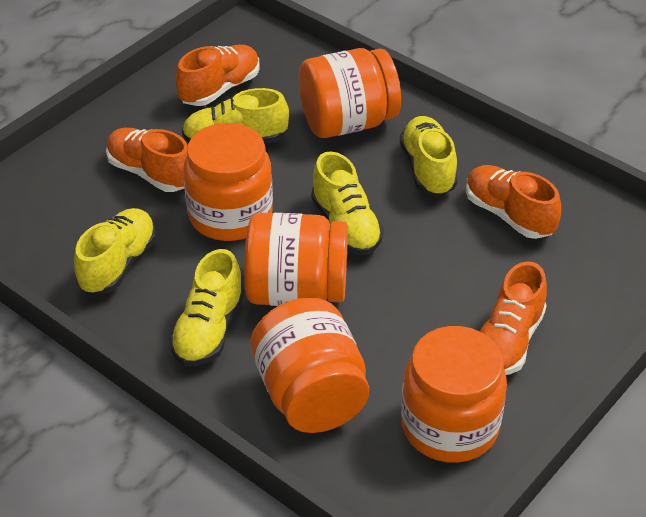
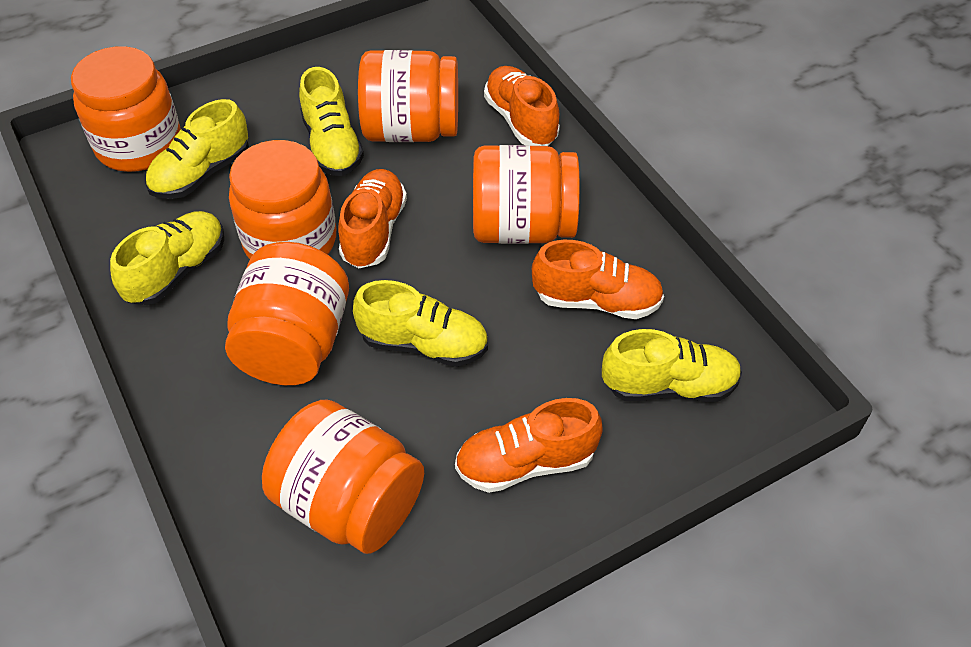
orange jar: [183,123,273,241] [244,213,348,306] [251,298,369,433] [299,48,401,138] [401,326,507,463] = 5 -> [71,46,181,172] [225,242,349,385] [229,140,336,259] [262,400,424,554] [358,50,458,142] [473,145,580,244] = 6

